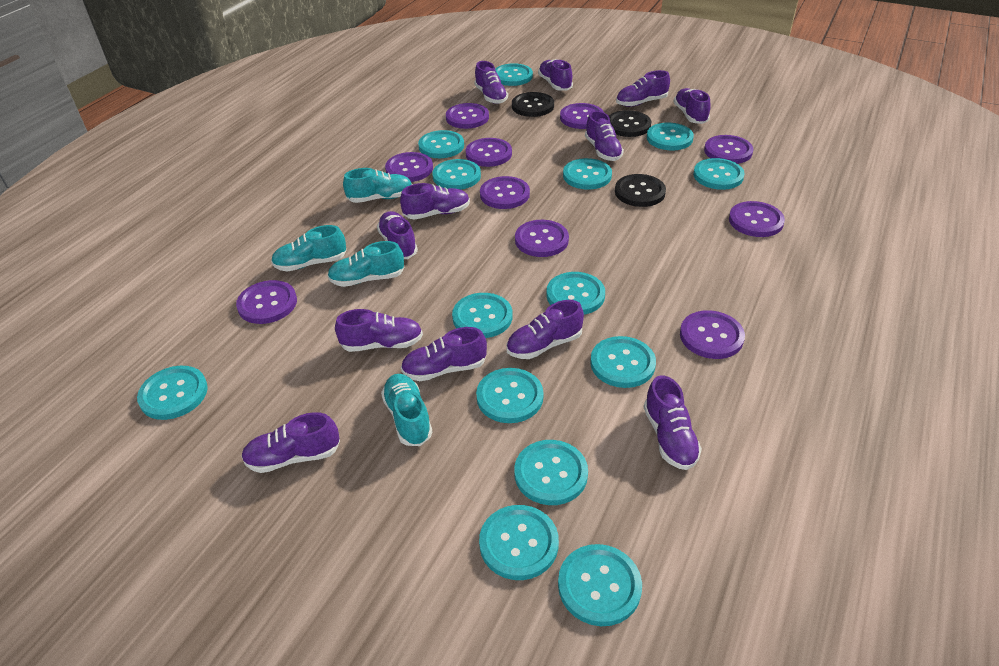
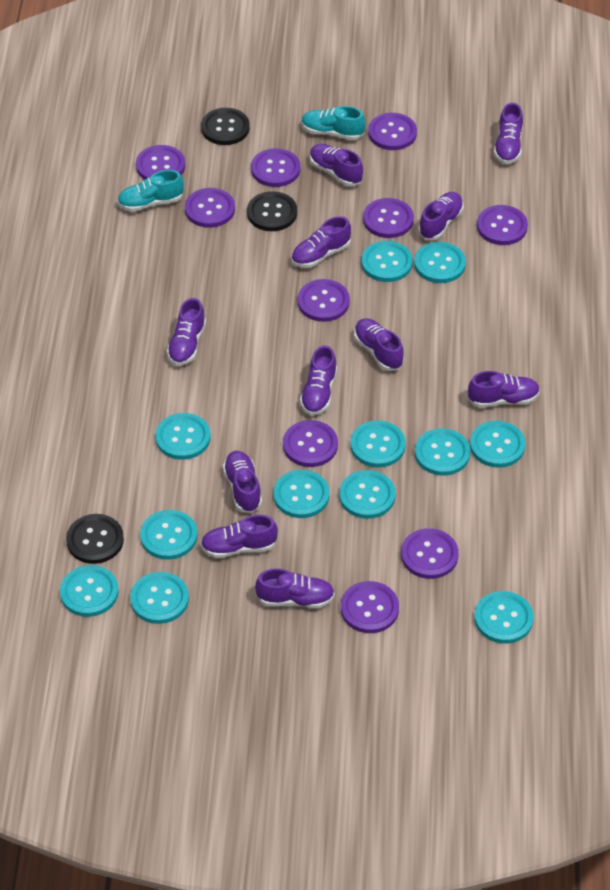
purple shoe: [241,412,340,473] [335,309,423,352] [377,211,418,259] [400,183,470,220] [401,327,487,381] [474,61,508,104] [506,300,584,359] [538,59,573,91] [585,110,624,161] [616,70,670,107] [644,376,702,470] [674,88,711,124] = 12 -> [167,298,206,366] [200,515,278,558] [223,451,262,513] [255,568,335,608] [291,216,351,268] [300,346,337,415] [310,144,363,186] [354,318,404,371] [418,192,464,240] [468,371,540,407] [494,103,523,164] = 11
turquoise button: [137,366,208,420] [418,130,464,158] [432,159,481,190] [452,293,512,338] [476,368,544,423] [479,505,559,580] [495,63,533,86] [514,440,588,505] [546,272,605,315] [558,544,642,626] [563,158,612,190] [590,336,656,388] [647,123,694,150] [693,158,745,190] = 14 -> [60,565,119,617] [130,572,189,624] [140,510,197,560] [155,413,211,460] [273,470,329,518] [339,470,396,519] [350,420,406,468] [361,241,413,282] [414,242,466,283] [415,428,470,476] [470,421,525,468] [474,591,533,644] = 12
turquoise shoe: [271,225,347,271] [327,241,404,287] [343,168,413,203] [381,374,433,446] = 4 -> [117,170,184,211] [301,106,365,140] = 2

